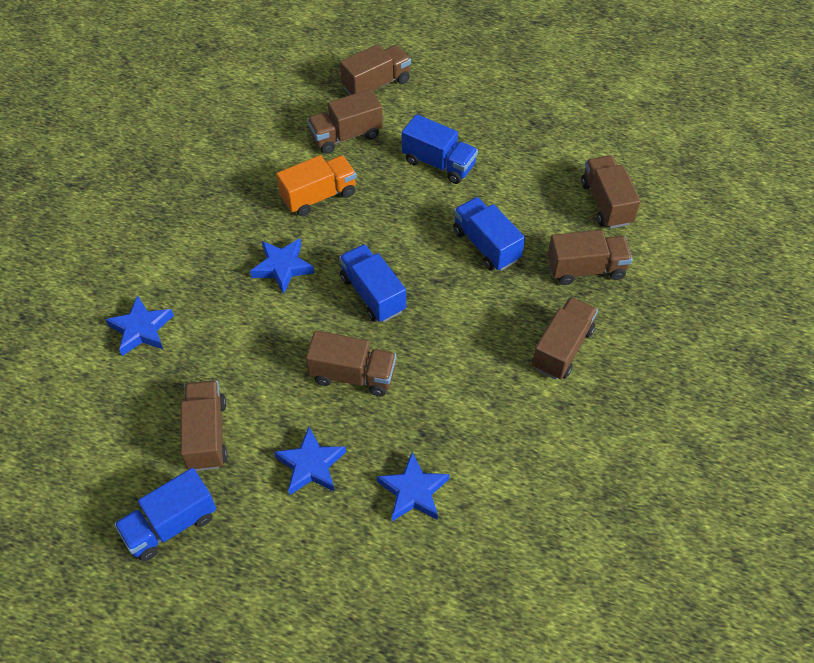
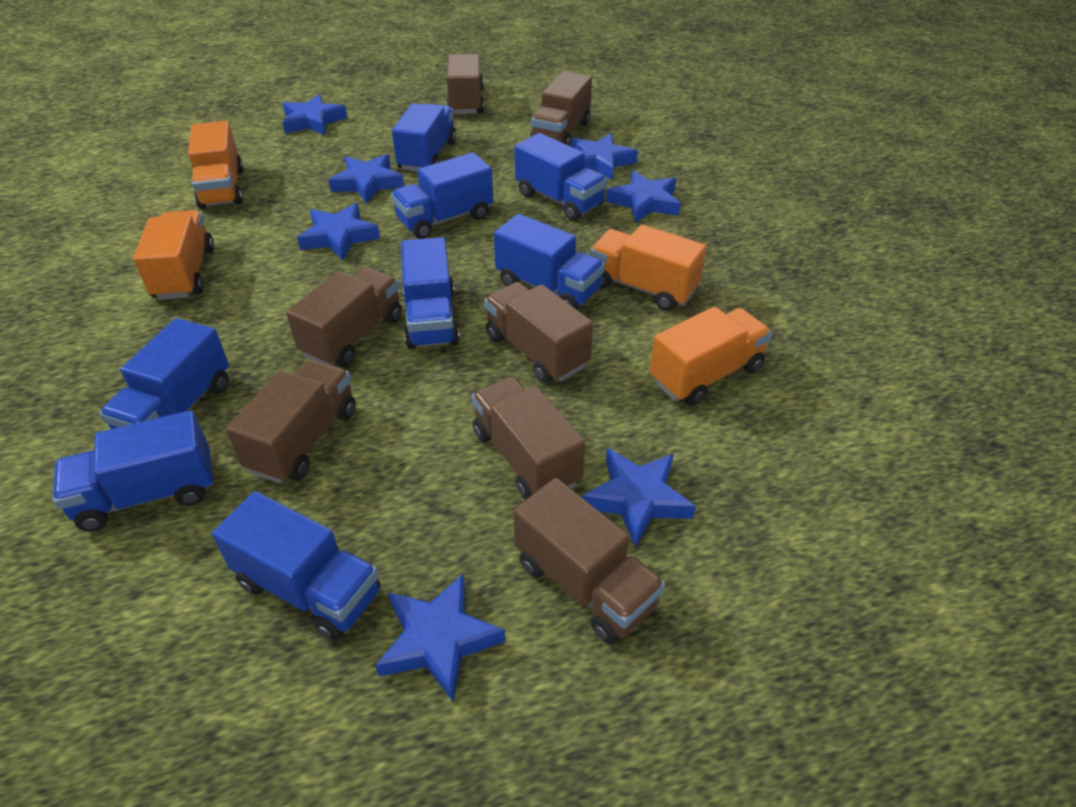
blue star: [105,295,174,356] [250,238,315,294] [274,427,346,495] [377,452,449,521] = 4 -> [282,94,348,135] [297,203,380,260] [328,154,404,203] [375,574,506,702] [571,133,638,180] [582,448,696,548] [606,170,681,223] = 7
blue truck: [114,468,216,561] [339,244,406,322] [402,114,478,184] [453,197,525,271] = 4 -> [52,410,214,532] [99,318,229,429] [212,491,381,641] [391,152,494,239] [392,103,457,171] [401,237,460,349] [494,214,605,310] [514,133,607,221] = 8
orange truck: [276,155,357,216] = 1 -> [133,210,214,300] [188,121,244,209] [590,225,707,311] [649,306,772,406] = 4

